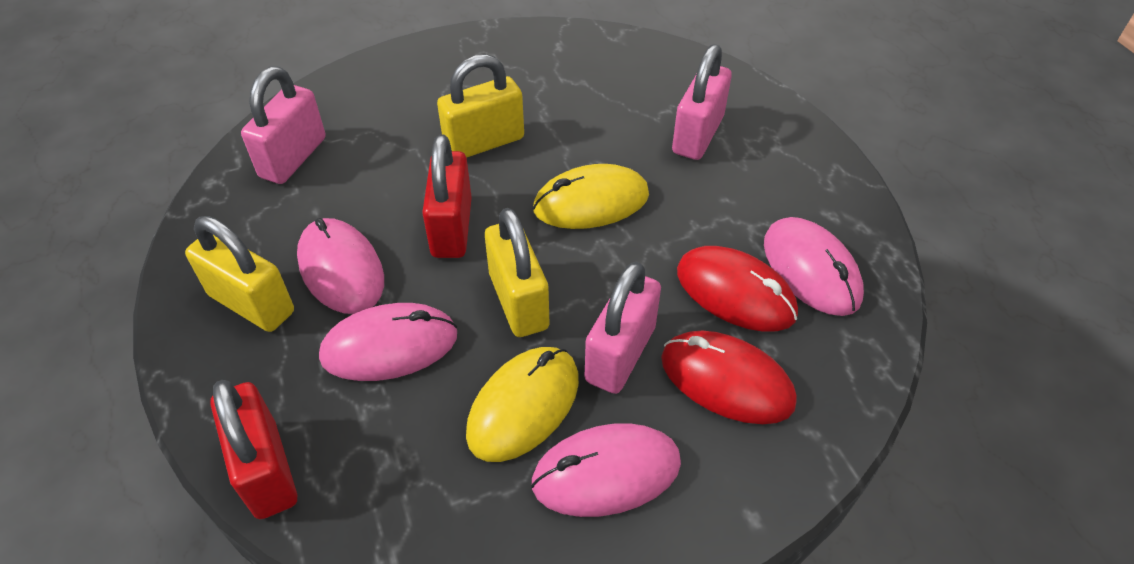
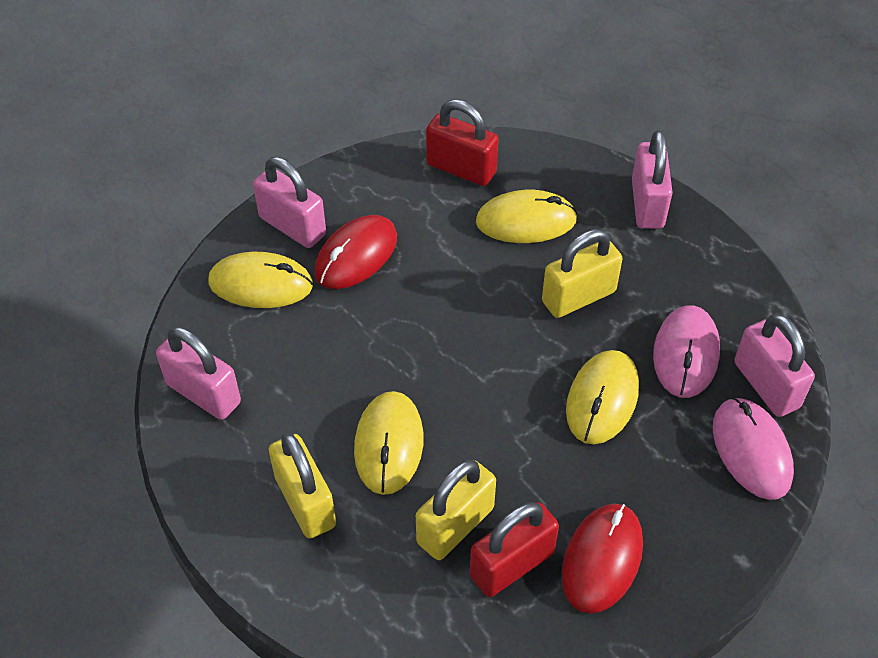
pink mouse: [297,218,384,314] [319,303,457,381] [531,423,681,517] [764,217,864,316] = 4 -> [653,305,720,398] [713,397,794,500] = 2
pink padlock: [241,66,325,184] [585,262,661,394] [672,44,732,160] = 3 -> [156,327,241,420] [253,157,326,248] [632,131,673,229] [734,314,815,417] = 4
yellow mouse: [466,347,579,462] [533,164,649,229] = 2 -> [209,252,313,308] [354,391,423,495] [476,190,578,243] [566,350,639,444] = 4

